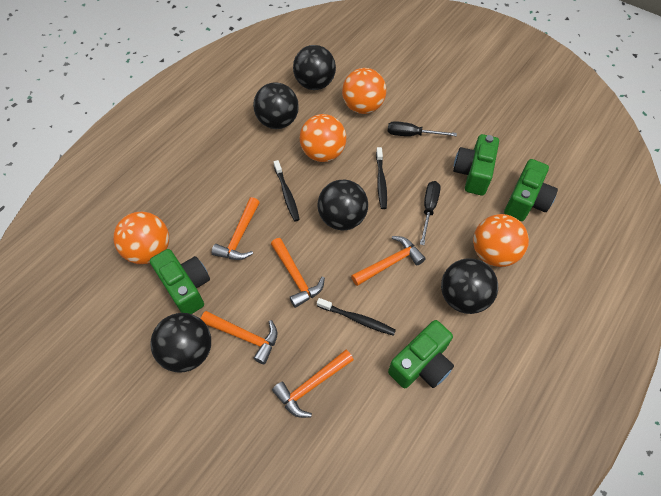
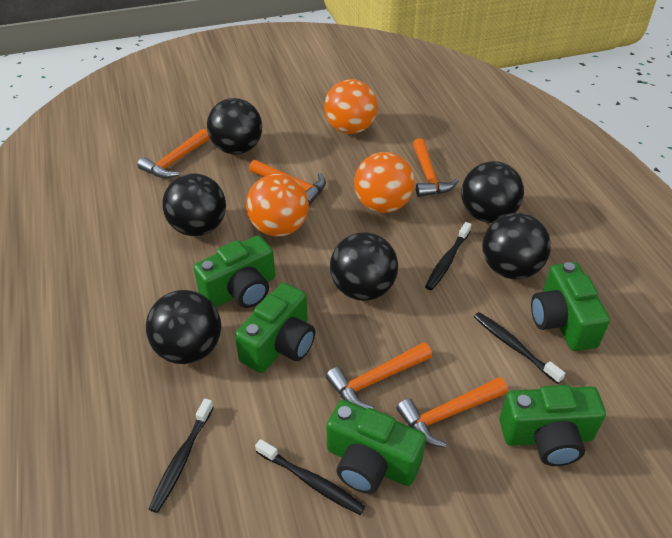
black ball: [150,313,211,373] [253,82,299,129] [293,45,336,90] [317,180,368,231] [441,258,498,314] = 5 -> [146,290,221,364] [162,173,226,236] [207,98,262,154] [330,232,398,301] [461,161,524,223] [482,213,551,279] = 6
black screwdriver: [388,121,457,136] [420,181,441,245] = 2 -> none = 0
black toothbrush: [274,160,300,221] [317,298,396,336] [376,147,387,209] = 3 -> [149,399,214,513] [255,439,365,515] [425,222,472,290] [474,312,565,384] = 4
green camera: [150,249,210,314] [388,320,454,388] [453,134,499,196] [504,159,558,221] = 4 -> [194,235,275,308] [235,283,315,373] [327,400,426,494] [499,385,606,466] [531,262,610,351] = 5
orange ball: [113,212,169,264] [300,114,346,162] [342,68,386,114] [473,214,529,267] = 4 -> [246,174,309,237] [324,79,378,134] [354,152,415,213] = 3

